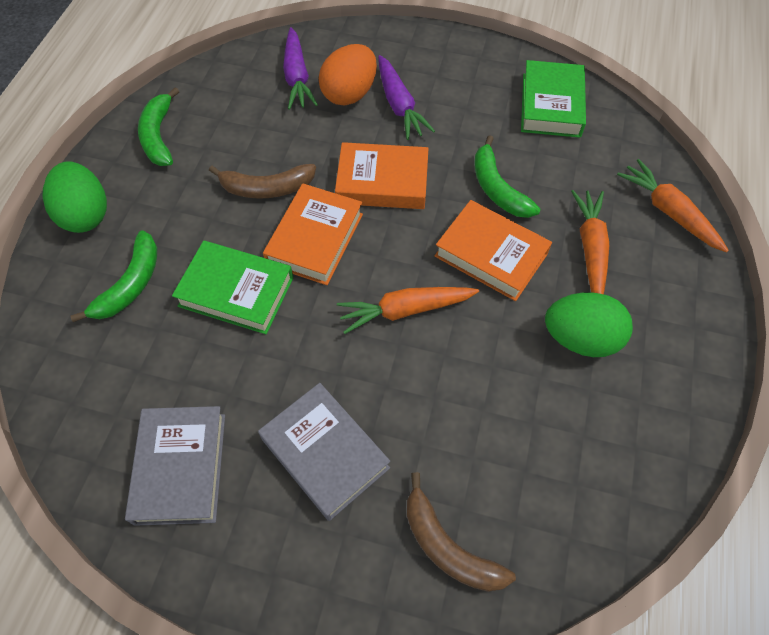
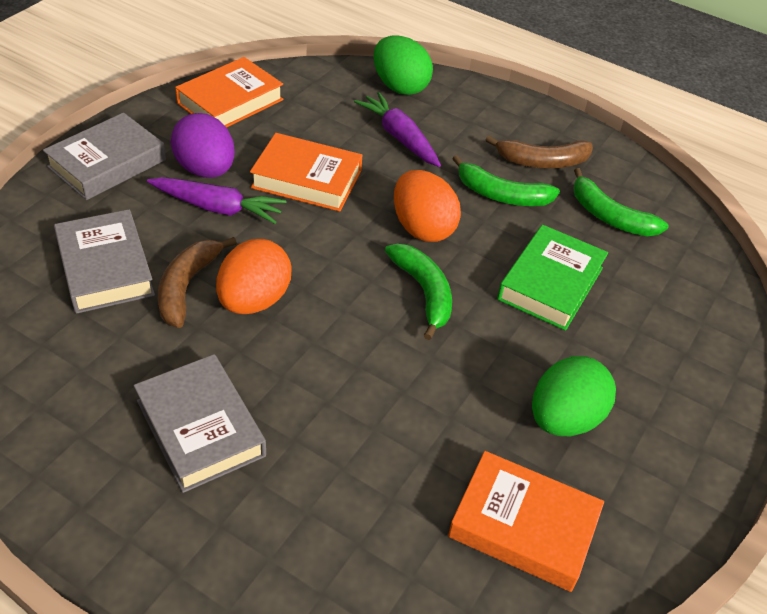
green book: [172,241,294,334] [521,60,586,138] = 2 -> [497,225,608,331] = 1
grey book: [125,406,225,526] [258,383,390,521] = 2 -> [43,113,166,200] [54,209,155,314] [134,354,266,493] = 3
orange carrot: [337,287,479,334] [571,190,609,294] [617,159,729,253] = 3 -> none = 0
orange egg: [319,44,377,106] = 1 -> [216,239,292,314] [394,170,461,242] = 2
purple egg: none = 0 -> [171,113,235,178] = 1

